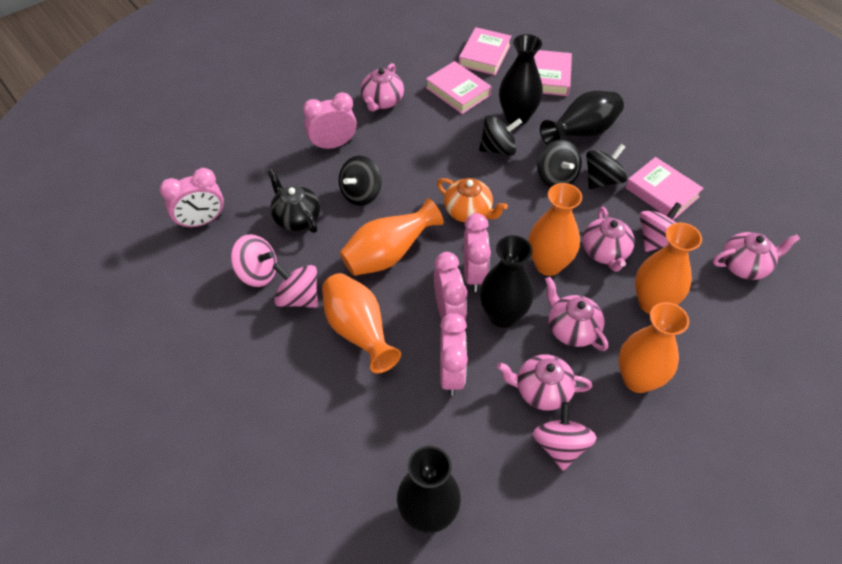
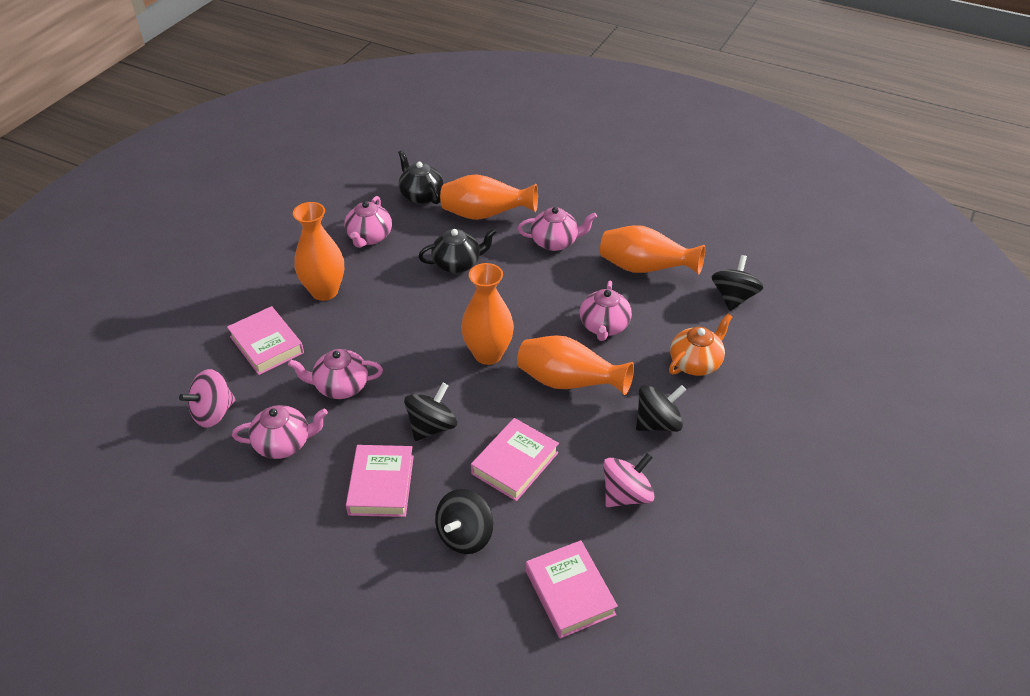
black teapot: [268,170,320,233] = 1 -> [398,150,444,204] [418,228,497,273] = 2
black vase: [397,446,461,533] [480,235,534,328] [499,34,543,125] [540,91,624,145] = 4 -> none = 0
pink clock: [160,168,224,229] [303,92,357,150] [434,252,467,320] [440,313,468,396] [463,213,491,292] = 5 -> none = 0
pink spinning top: [231,234,277,287] [273,263,318,308] [533,402,597,471] [640,202,682,252] = 4 -> [179,369,236,428] [603,453,655,507] = 2

